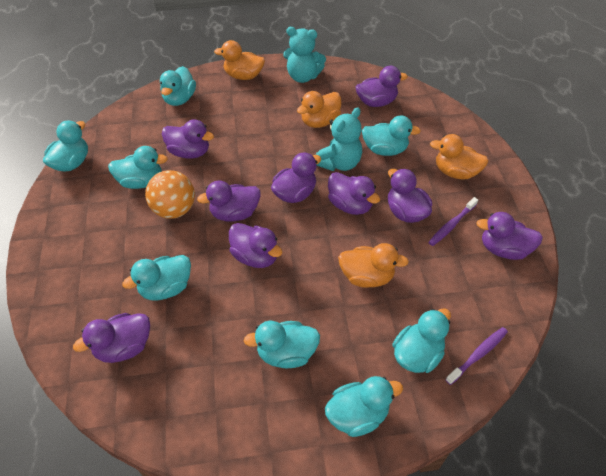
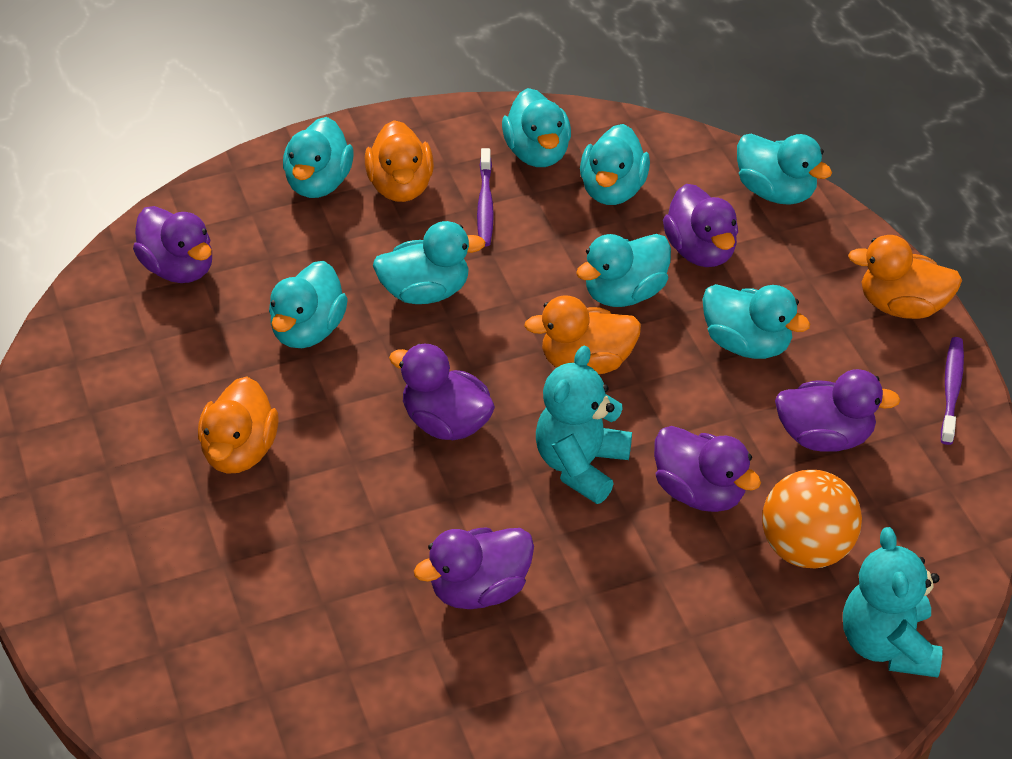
purple duck: [73,313,150,363] [162,119,214,159] [197,180,260,222] [229,223,283,268] [271,152,321,203] [328,172,380,215] [356,66,408,107] [388,169,432,223] [476,212,543,260] = 9 -> [133,206,212,283] [389,344,495,440] [414,527,534,609] [654,426,761,512] [663,184,738,267] [775,369,901,452] = 6

